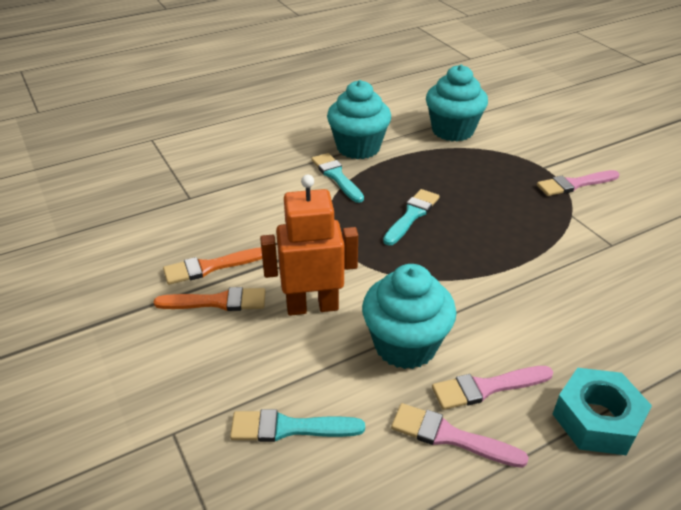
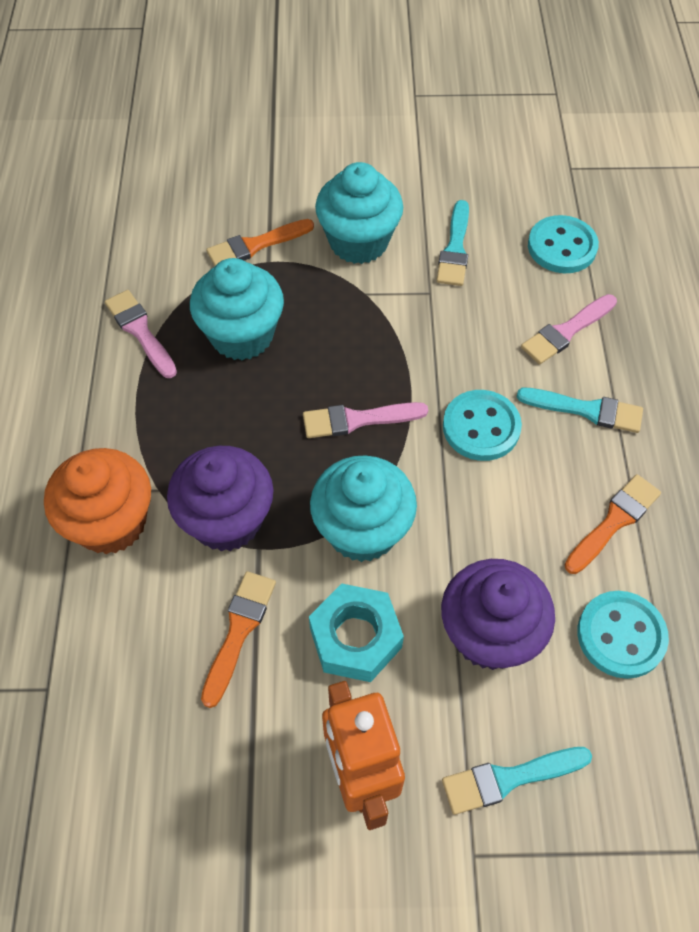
orange brush: [154,287,265,311] [163,248,262,285] = 2 -> [201,571,276,708] [206,219,314,266] [565,474,661,574] = 3
orange cupcake: none = 0 -> [44,448,151,554] = 1
purple cupcake: none = 0 -> [167,446,274,551] [441,559,555,670] = 2
turquoise button: none = 0 -> [443,390,522,461] [528,215,599,273] [577,591,669,679] = 3

